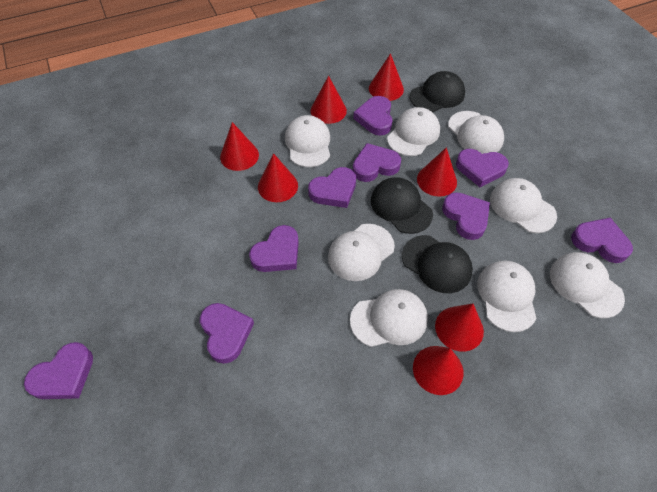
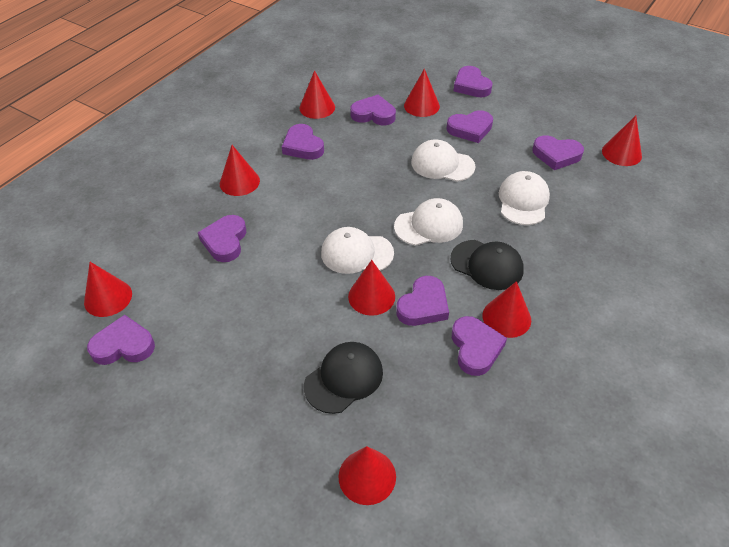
black cap: [371,177,433,234] [402,235,473,293] [410,71,465,112] = 3 -> [304,342,383,414] [451,240,524,290] = 2
red cone: [220,122,259,171] [258,153,298,202] [310,76,347,124] [369,53,404,101] [413,346,464,395] [417,147,457,197] [435,304,484,352] = 7 -> [84,262,132,317] [220,145,260,196] [299,70,335,119] [339,446,396,505] [348,260,395,316] [404,69,440,117] [482,281,531,338] [602,116,642,166] = 8
white cap: [285,115,330,167] [328,224,395,281] [350,289,428,347] [387,107,440,156] [448,111,504,154] [477,260,537,332] [490,178,557,233] [550,252,625,318] = 8 -> [321,227,394,274] [394,198,463,246] [411,140,476,182] [499,171,550,225] = 4

